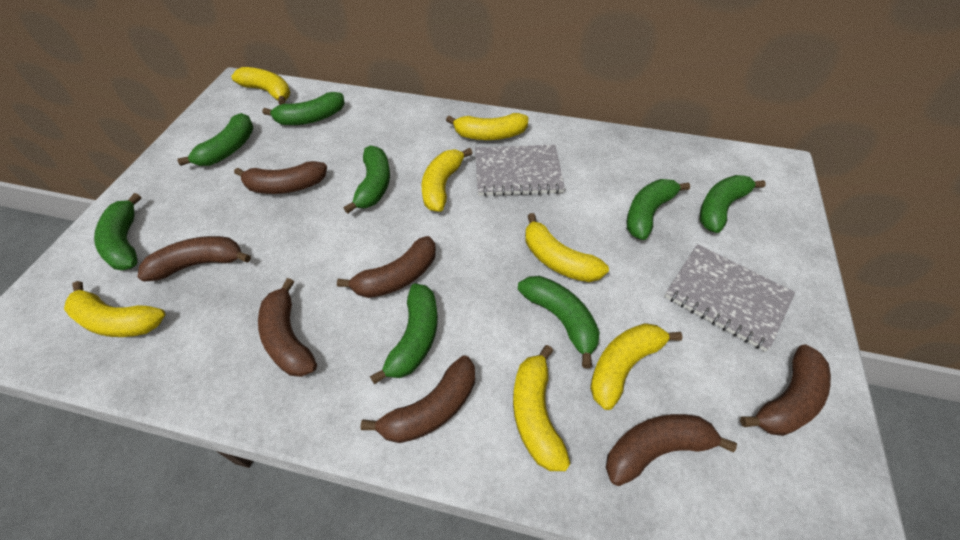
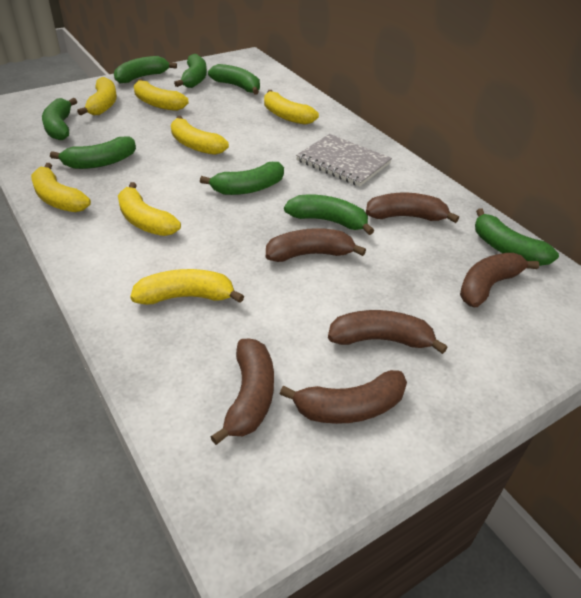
brown banana: [137,236,251,282] [234,161,327,194] [258,278,317,377] [337,236,436,298] [360,356,475,443] [606,414,737,486] [740,344,831,436] = 7 -> [210,339,274,445] [266,228,366,262] [280,370,407,424] [328,310,448,354] [366,193,459,223] [460,253,539,307] = 6
grey notebook: [475,145,565,196] [665,244,796,352] = 2 -> [296,134,392,187] = 1

